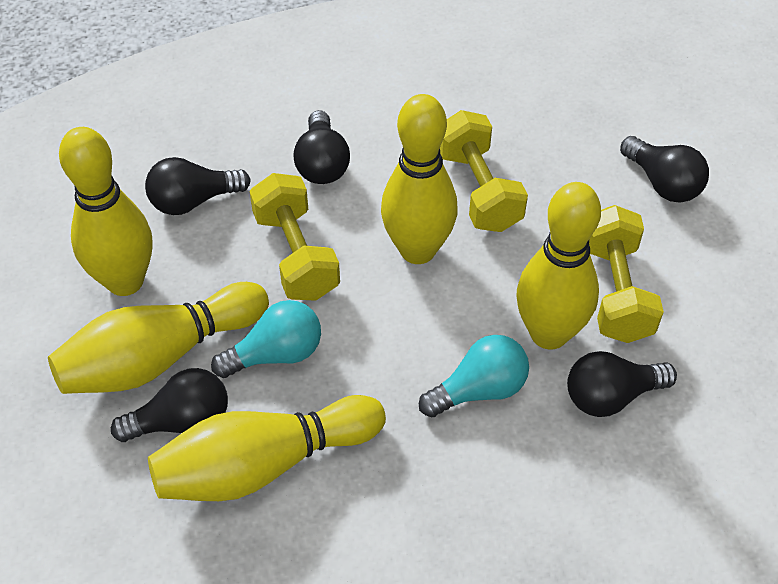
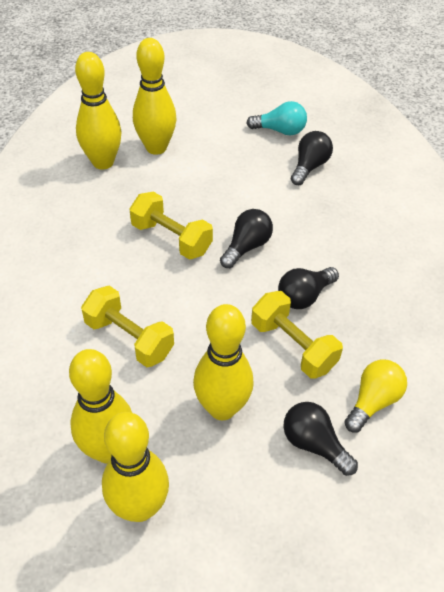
black light bulb: [111,368,228,442] [145,157,251,215] [294,110,350,184] [567,351,677,417] [620,136,709,202] = 5 -> [220,209,273,268] [278,267,339,309] [283,402,358,476] [291,131,333,185] = 4
turquoise light bulb: [211,300,321,378] [419,335,529,418] = 2 -> [247,101,307,135] = 1
yellow light bulb: none = 0 -> [344,360,407,432] = 1

